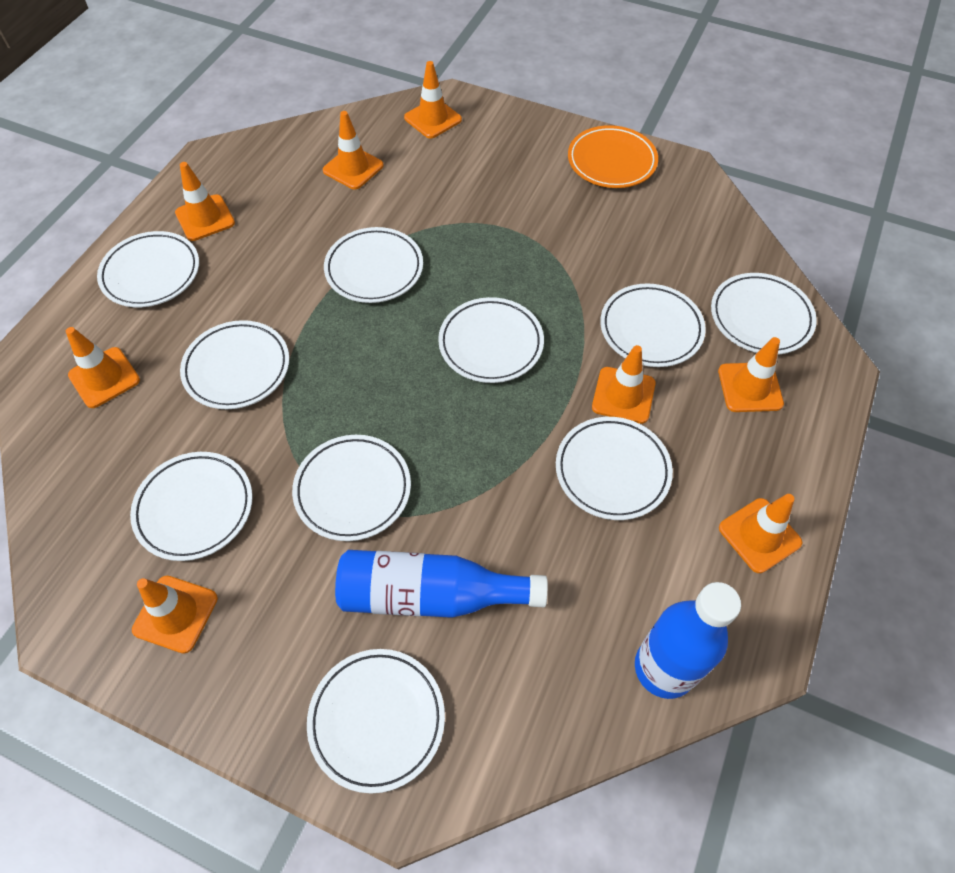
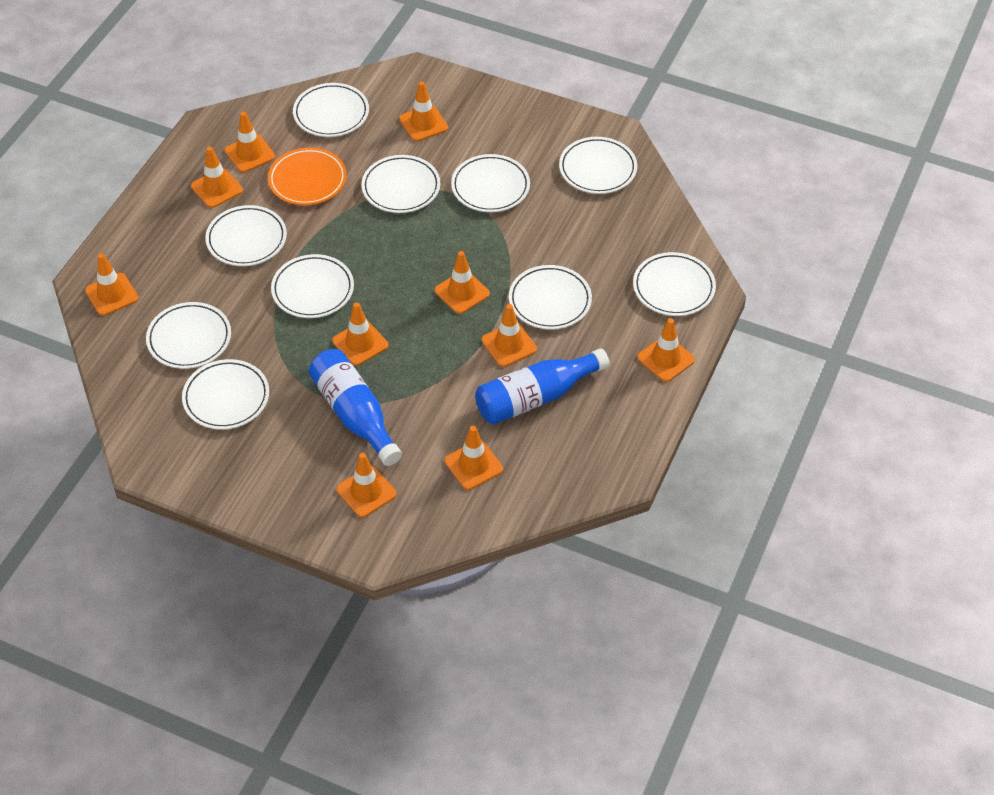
orange traffic cone: [66,327,140,408] [132,576,218,654] [175,162,235,241] [323,111,384,189] [404,61,462,139] [592,345,656,424] [718,337,784,412] [719,494,802,573] = 8 -> [85,253,139,316] [191,146,243,208] [225,112,275,173] [332,302,388,366] [336,453,396,518] [399,81,448,141] [434,251,490,314] [444,426,503,490] [482,304,537,367] [637,318,695,382] = 10

